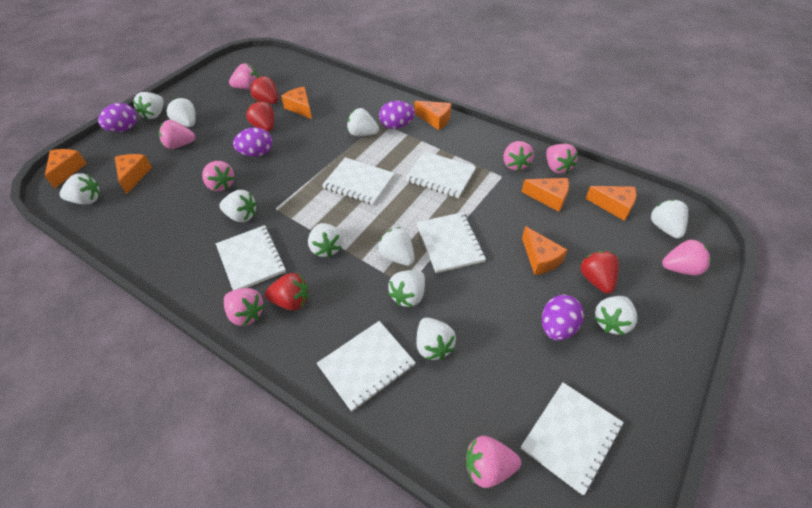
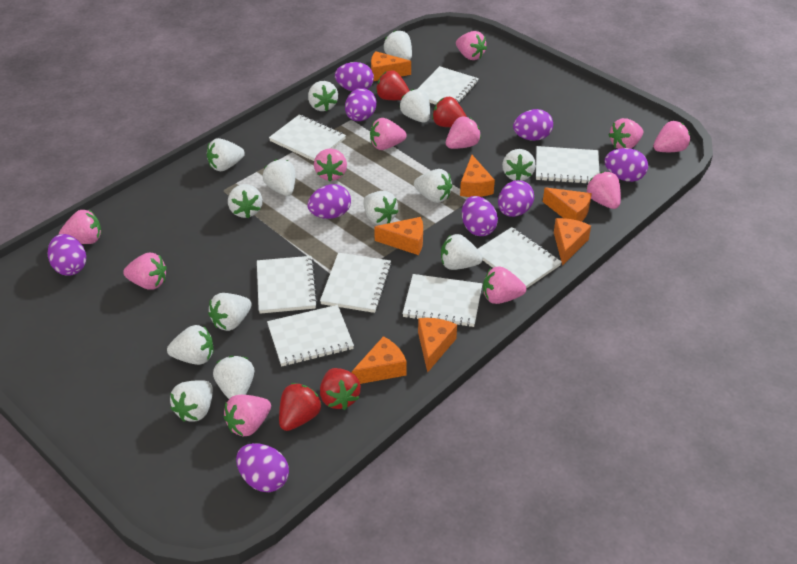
pink strawberry: [159,120,195,149] [202,161,235,191] [224,288,265,326] [229,63,258,89] [466,436,521,488] [503,141,534,171] [546,144,578,174] [662,240,711,276] = 8 -> [59,210,101,244] [123,253,167,290] [224,395,271,436] [314,148,347,182] [370,118,407,150] [446,117,481,149] [456,31,487,60] [483,267,526,304] [586,172,621,209] [608,118,643,149] [653,121,690,152] = 11
purple egg: [98,103,137,132] [233,127,272,157] [379,101,415,129] [542,295,584,340] = 4 -> [48,234,86,276] [236,443,289,492] [307,184,351,219] [335,62,374,92] [345,88,377,121] [462,196,498,236] [498,180,534,217] [513,109,553,141] [605,148,648,182] = 9
white notebook: [216,225,286,290] [317,321,416,412] [322,157,395,205] [405,151,476,198] [416,212,486,273] [521,382,624,495] = 6 -> [257,256,318,314] [267,305,354,366] [269,115,346,161] [320,253,392,313] [402,274,482,327] [418,66,479,105] [478,227,562,289] [536,146,599,184] = 8
white strawberry: [60,173,100,204] [133,92,164,119] [166,98,196,127] [219,190,257,222] [308,223,343,257] [347,108,379,136] [378,227,415,266] [388,270,425,307] [416,318,456,360] [595,296,637,335] [651,199,688,238] = 11 -> [167,325,213,365] [170,380,213,422] [207,138,245,172] [208,293,252,331] [213,356,254,399] [228,184,263,218] [263,159,295,196] [308,81,338,111] [363,191,399,225] [383,30,412,60] [400,89,430,123] [414,169,452,203] [441,234,483,270] [502,149,536,181] = 14

